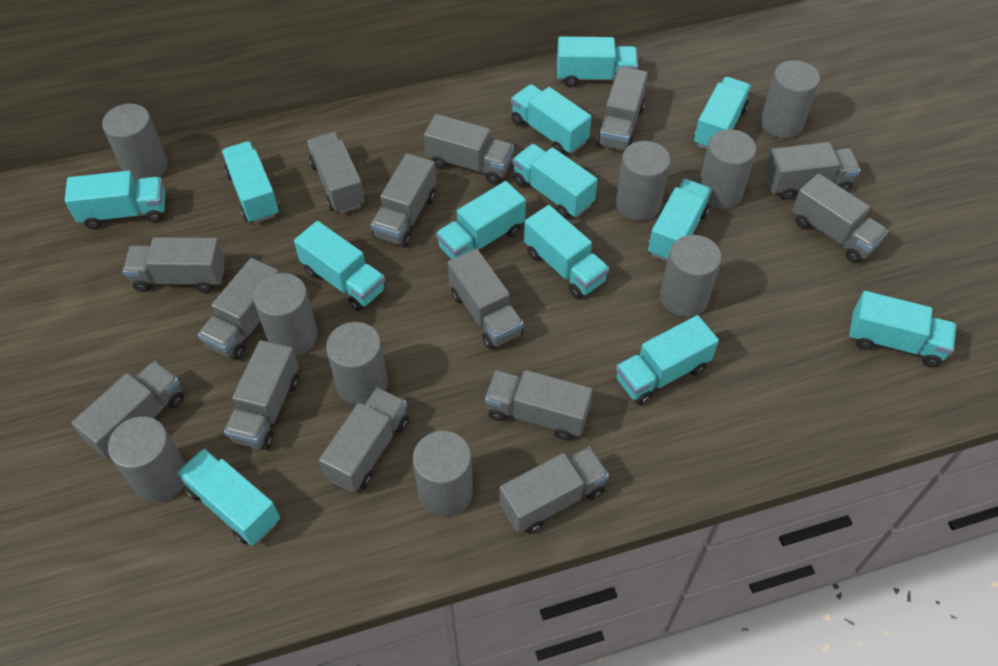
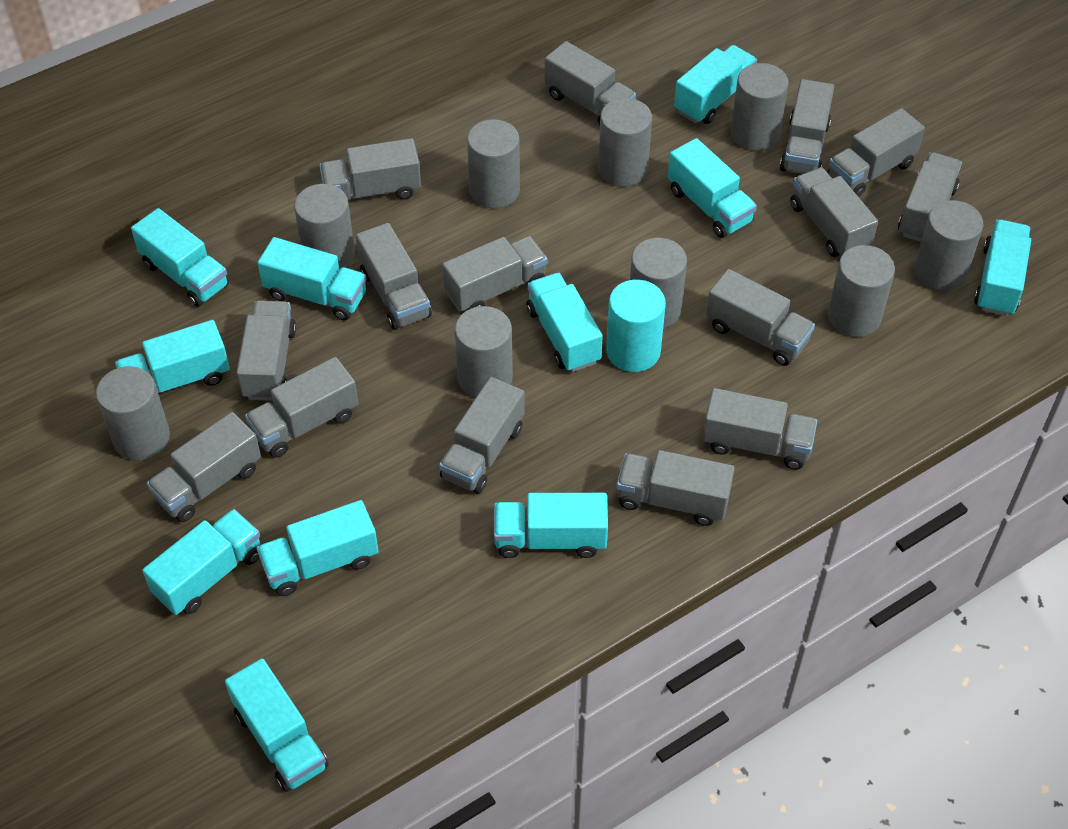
grey truck: [72,361,184,460] [123,237,225,293] [198,258,279,360] [224,340,299,450] [307,132,365,214] [319,387,409,492] [371,153,436,247] [424,114,514,184] [448,248,524,349] [485,370,593,440] [499,447,609,534] [597,66,648,151] [765,142,861,200] [792,174,888,263] = 14 -> [147,412,261,522] [236,300,296,401] [245,357,358,458] [319,138,421,200] [356,223,432,330] [439,377,525,494] [442,236,548,312] [545,41,636,125] [616,450,735,526] [702,388,817,470] [706,269,815,366] [780,79,835,174] [790,167,878,257] [827,108,925,197] [898,152,962,242] = 15
turquoise cylinder: none = 0 -> [606,280,666,372] = 1
turquoise truck: [65,171,165,229] [177,448,280,546] [222,141,280,224] [294,221,386,311] [436,181,526,259] [511,84,592,154] [513,144,598,219] [524,205,609,299] [557,36,638,87] [616,315,719,405] [648,179,712,261] [694,77,751,149] [849,291,956,367] = 13 -> [115,320,230,393] [131,208,229,307] [142,509,260,615] [225,658,328,792] [257,500,379,596] [258,237,367,321] [494,493,608,558] [526,273,603,372] [668,138,757,238] [674,45,757,124] [974,220,1031,316] = 11

